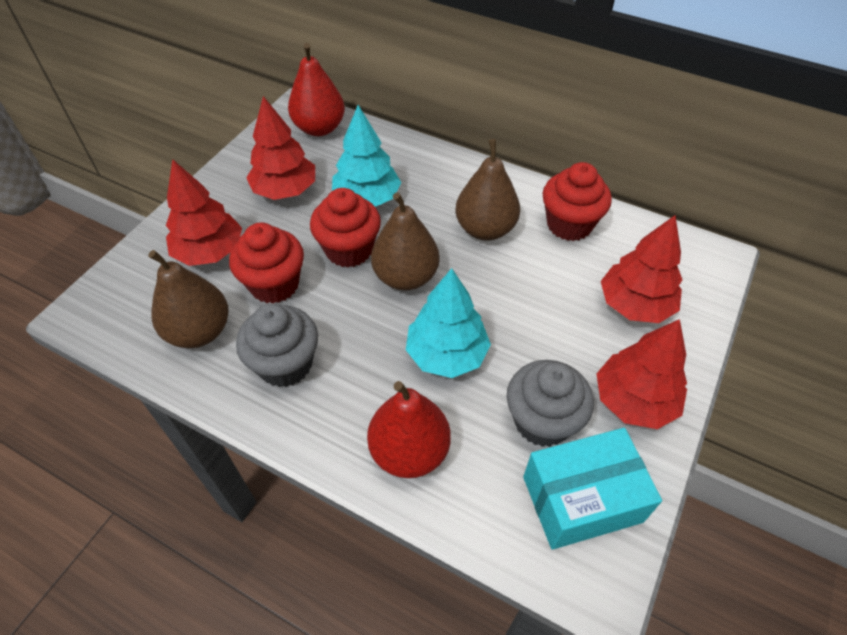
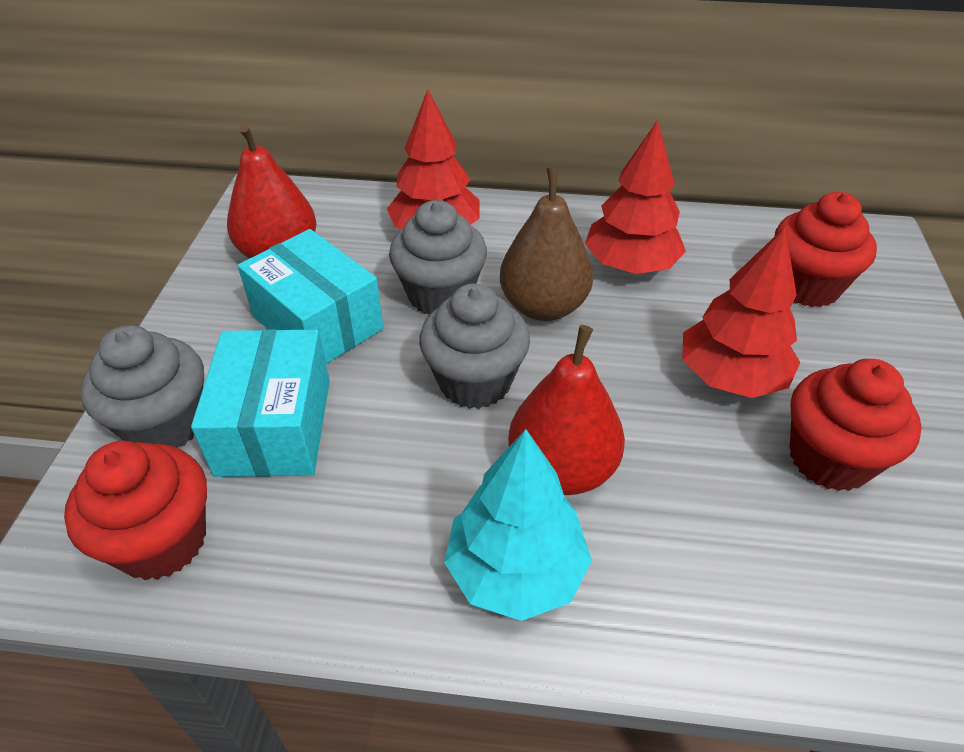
brown pear: [148,250,229,348] [371,193,440,290] [455,139,520,241] = 3 -> [500,167,593,321] = 1
grey cupcake: [236,304,318,387] [507,360,594,447] = 2 -> [80,325,204,448] [389,200,487,314] [419,283,530,409] = 3
red tree: [166,159,242,266] [246,96,315,200] [596,319,687,429] [601,215,682,323] = 4 -> [387,90,480,230] [585,120,686,274] [682,227,801,398] = 3
turquoise box: [523,428,662,550] = 1 -> [191,329,330,477] [238,229,383,364] = 2
turquoise tree: [332,105,401,207] [406,268,491,378] = 2 -> [444,429,592,621] = 1

